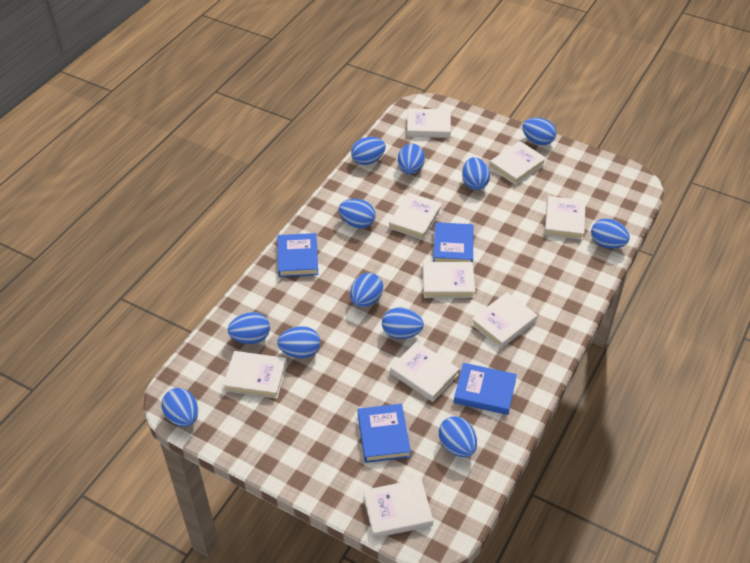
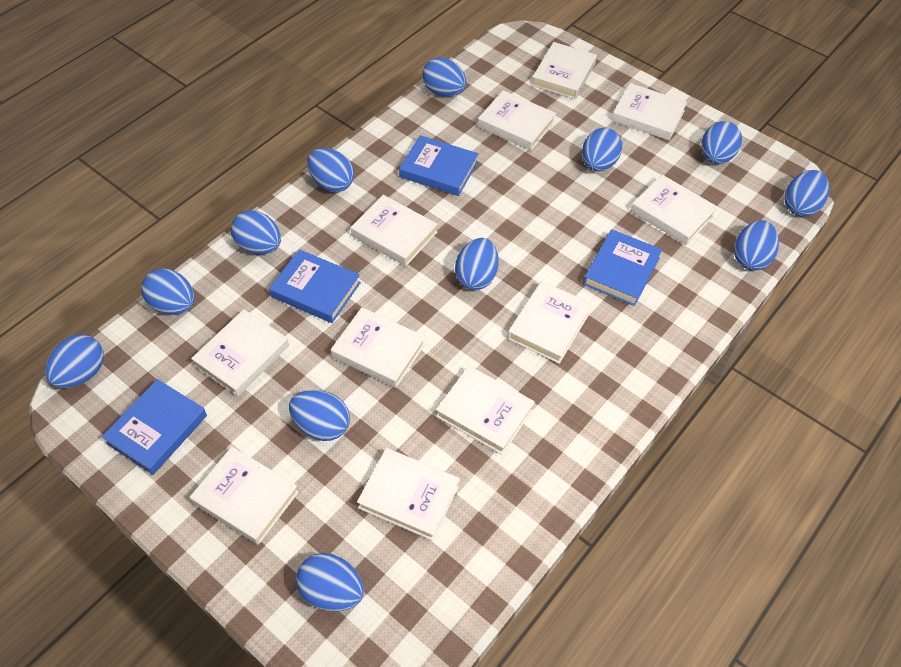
white book: [223,351,287,399] [363,479,433,538] [389,192,442,240] [390,341,459,402] [407,108,451,138] [423,262,475,298] [471,292,538,349] [489,141,546,185] [544,196,586,240] = 9 -> [190,447,299,545] [191,309,289,397] [331,307,425,388] [351,195,438,266] [357,448,460,541] [436,366,535,455] [478,90,556,151] [507,281,593,364] [532,42,597,99] [611,83,687,140] [631,175,718,245] = 11

